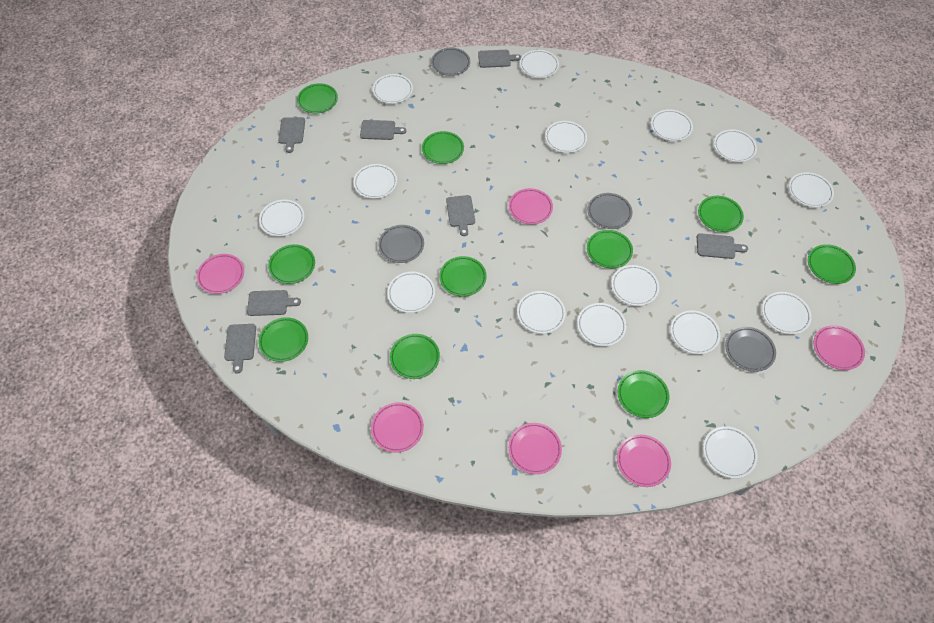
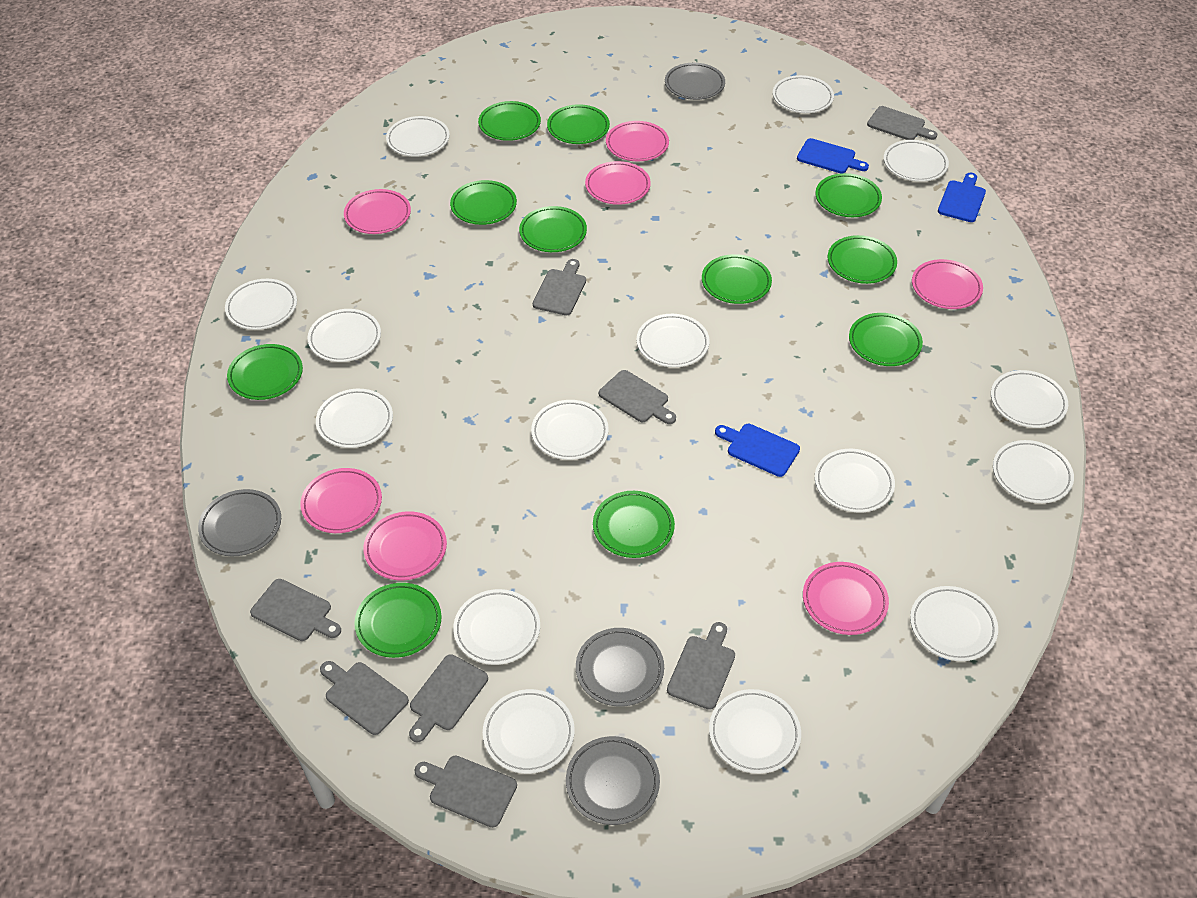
blue cutting board: none = 0 -> [715,424,800,477] [797,138,869,173] [938,173,986,222] = 3
green plate: [258,317,308,362] [268,244,315,284] [297,83,338,113] [390,334,440,379] [422,131,464,164] [439,256,487,297] [587,230,633,268] [618,370,669,418] [698,196,744,232] [808,244,856,284] = 10 -> [227,344,303,400] [354,583,441,658] [450,180,517,225] [478,101,541,141] [519,206,587,252] [547,104,610,144] [593,491,675,558] [702,254,772,304] [815,173,882,217] [828,235,897,284] [849,313,923,366] = 11
grey cutting board: [224,324,256,374] [247,290,301,316] [278,117,305,153] [360,120,406,140] [446,195,475,236] [478,50,521,68] [697,233,748,259] = 7 -> [250,579,341,641] [320,661,409,735] [409,654,488,742] [415,756,517,828] [533,259,586,316] [599,370,676,424] [667,622,735,710] [867,106,937,140] = 8
pink plate: [197,254,244,294] [371,402,424,453] [508,423,562,474] [509,188,553,224] [617,435,671,487] [814,325,865,370] = 6 -> [300,468,382,533] [344,189,411,234] [363,511,447,580] [585,161,651,205] [606,121,669,161] [803,562,889,635] [912,259,983,309] = 7

